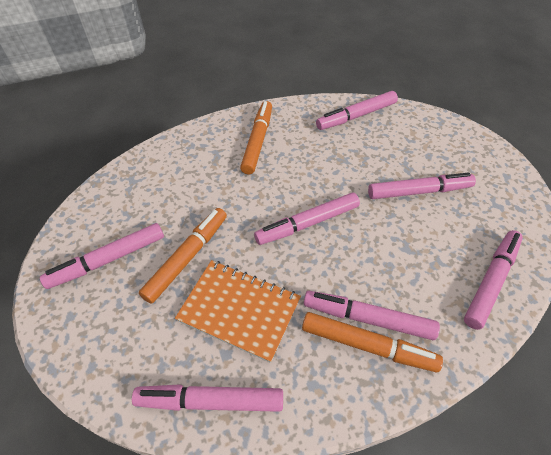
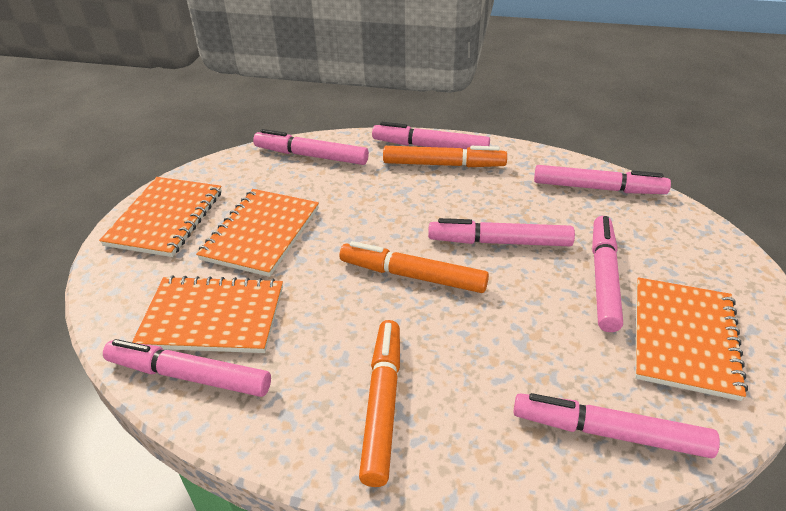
orange notebook: [175,260,301,363] = 1 -> [99,177,222,257] [132,275,283,353] [196,189,319,277] [635,277,748,401] = 4

